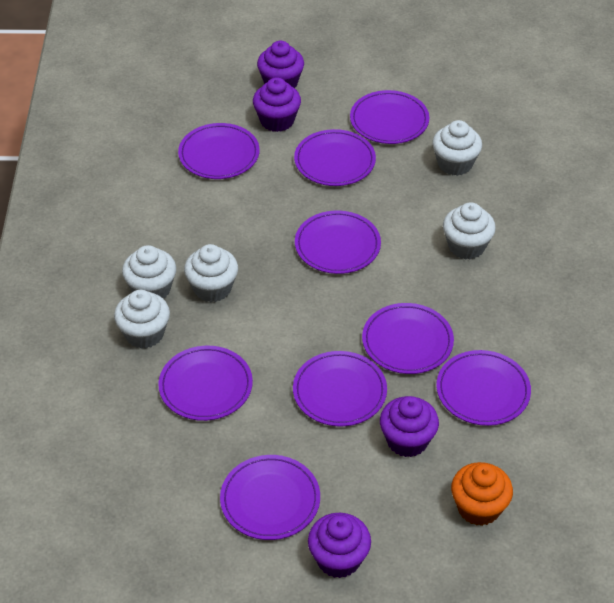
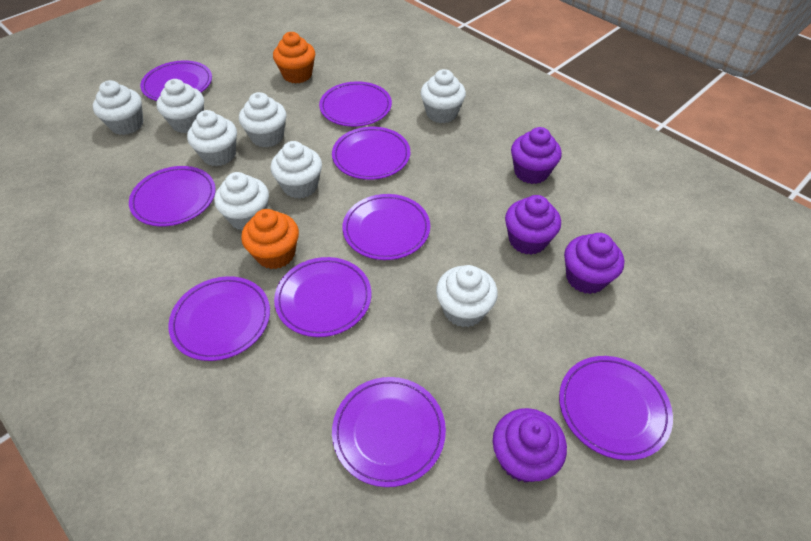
orange cupcake: [451,462,513,526] = 1 -> [241,209,299,269] [273,32,315,84] = 2
white cupcake: [114,290,170,349] [122,245,176,299] [184,244,238,302] [432,120,482,176] [443,202,496,260] = 5 -> [93,80,143,135] [157,79,204,133] [187,110,237,166] [214,172,269,231] [239,92,287,147] [271,141,322,199] [421,69,466,123] [436,265,498,327] = 8

